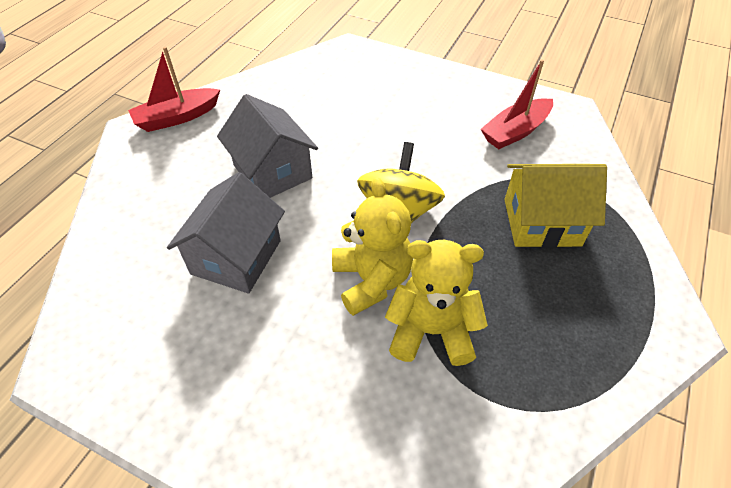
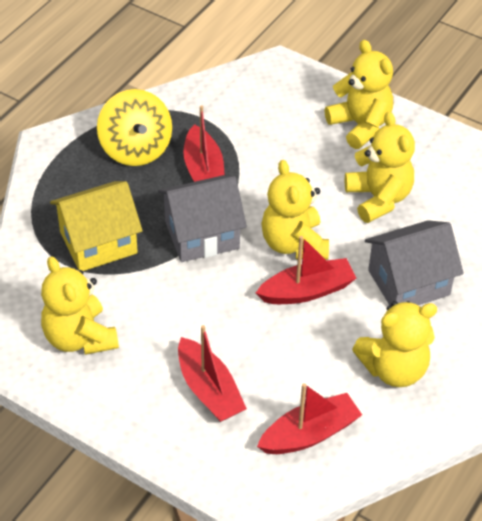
red boat: [128,47,220,132] [481,59,553,149] = 2 -> [178,325,247,422] [183,105,224,182] [256,236,356,304] [257,383,362,454] = 4
yellow teddy bear: [332,177,413,316] [385,240,488,366] = 2 -> [41,256,119,355] [261,160,329,260] [325,40,393,149] [345,111,415,223] [352,301,438,387] = 5

